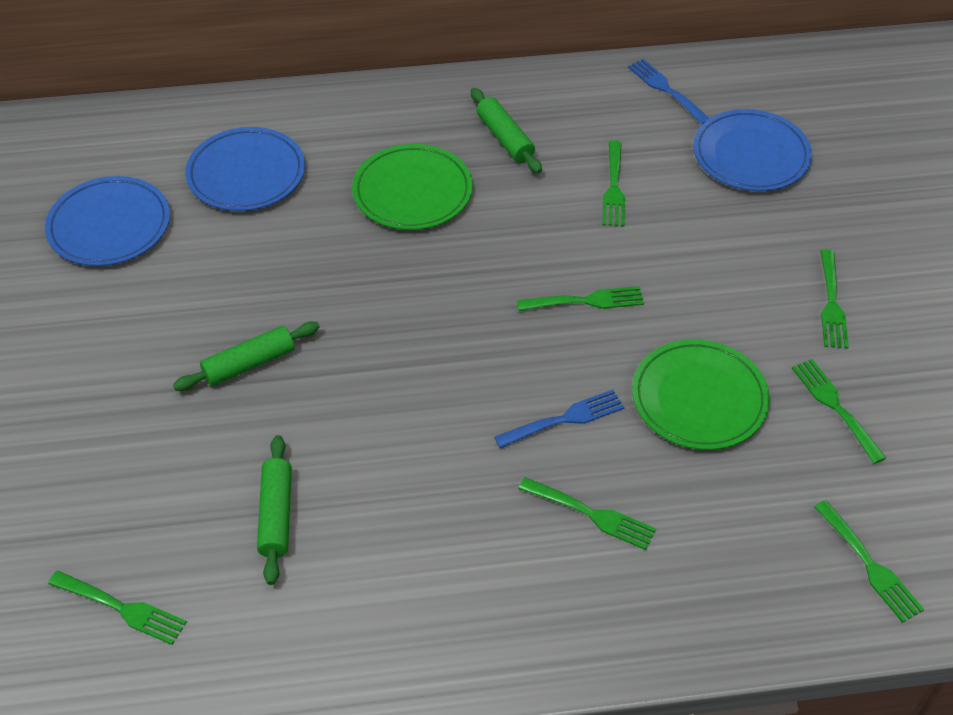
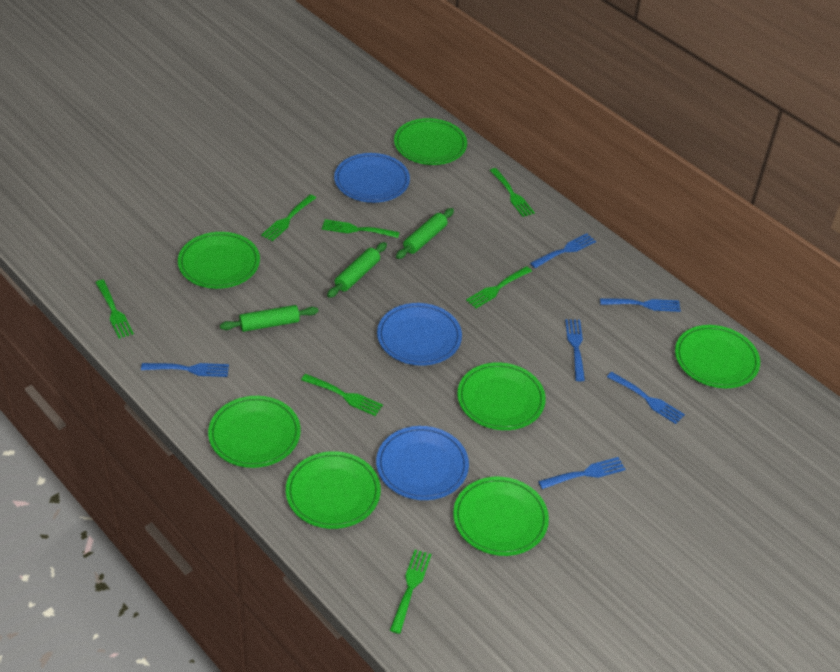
blue fork: [494,390,625,448] [628,59,709,124] = 2 -> [141,363,229,377] [530,233,596,268] [538,457,626,489] [565,319,585,381] [600,298,681,312] [607,372,685,424] = 6
green plate: [352,144,473,230] [632,339,770,450] = 2 -> [178,232,260,289] [208,396,301,468] [286,451,381,529] [394,118,467,165] [453,477,549,556] [457,362,546,430] [675,325,760,388] = 7

